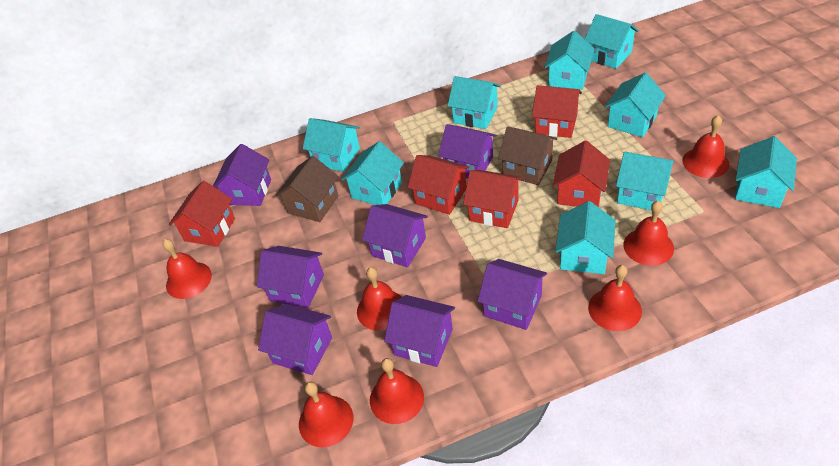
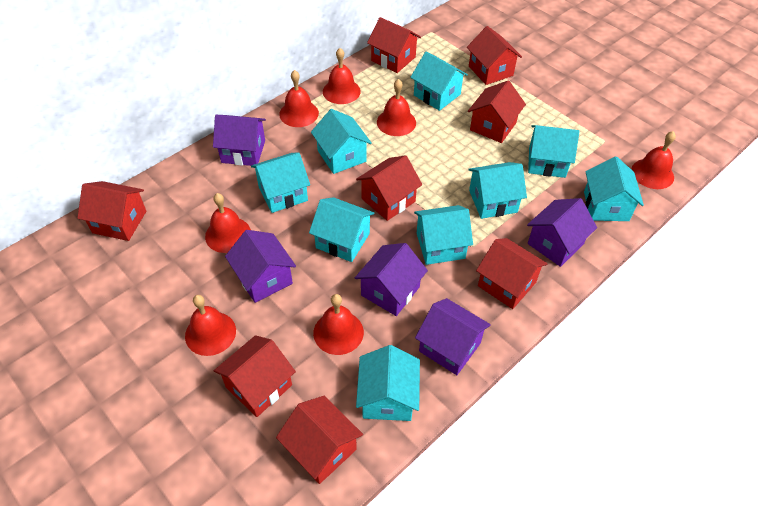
brown house: [275,156,339,222] [498,126,557,185] = 2 -> none = 0
purple house: [213,144,271,206] [257,246,324,308] [258,304,332,375] [362,204,428,267] [384,295,455,367] [438,124,497,179] [478,259,547,330] = 7 -> [213,115,266,166] [225,230,296,303] [355,243,428,316] [415,298,491,375] [527,198,597,267] = 5
red house: [169,181,235,247] [407,155,470,215] [463,170,522,228] [532,85,582,138] [553,140,610,207] = 5 -> [77,181,146,241] [214,335,296,417] [276,396,363,484] [356,155,422,221] [367,17,421,73] [467,26,522,85] [468,81,526,143] [476,238,547,309] = 8

